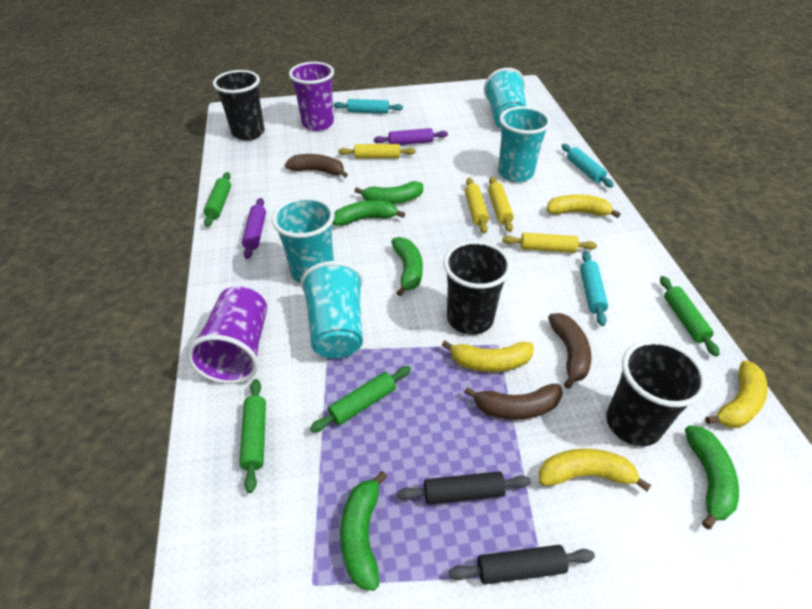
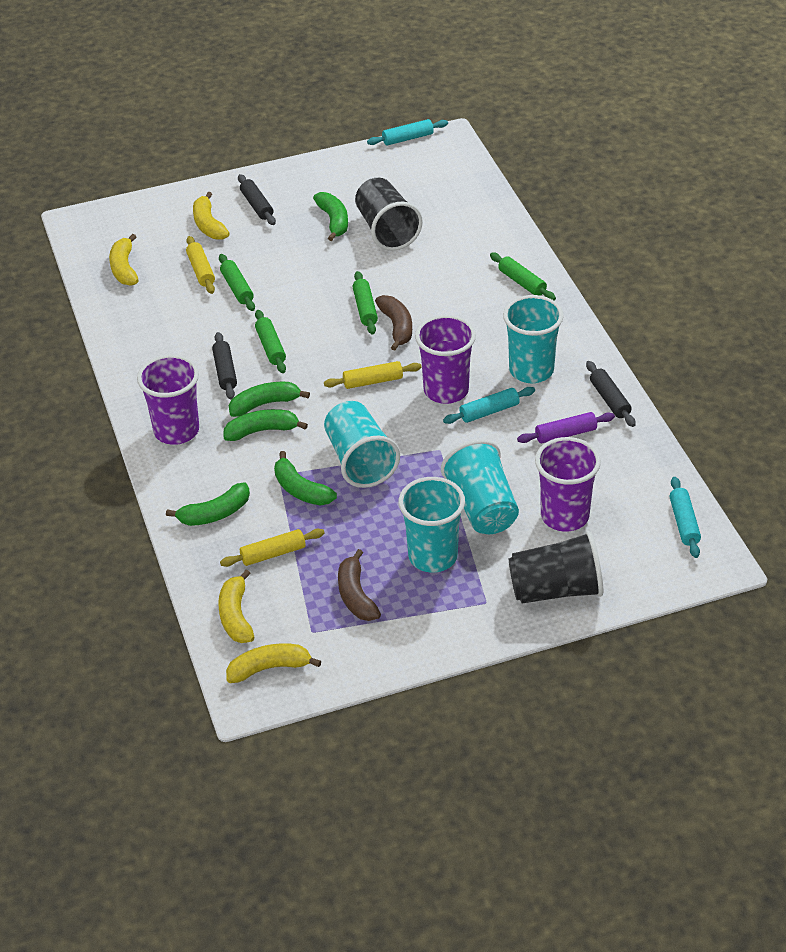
black cup: [213,70,265,141] [443,240,512,335] [606,340,707,446] = 3 -> [355,178,423,251] [509,531,603,603] = 2
black rolling pin: [397,471,531,504] [449,545,595,584] = 2 -> [212,332,237,400] [238,174,276,225] [586,361,636,427] = 3
brown banana: [285,154,348,178] [464,384,563,420] [548,313,592,389] = 3 -> [338,549,381,621] [375,295,412,351] = 2
purple cup: [187,286,267,384] [289,62,334,131] = 2 -> [137,355,199,445] [415,315,476,404] [535,437,601,531] = 3
purple rolling pin: [242,198,266,259] [374,128,448,145] = 2 -> [517,412,615,443] = 1
yellow rolling pin: [338,144,416,159] [465,178,489,234] [488,177,514,232] [502,233,597,253] = 4 -> [186,236,215,294] [220,529,325,567] [324,361,422,389] = 3

